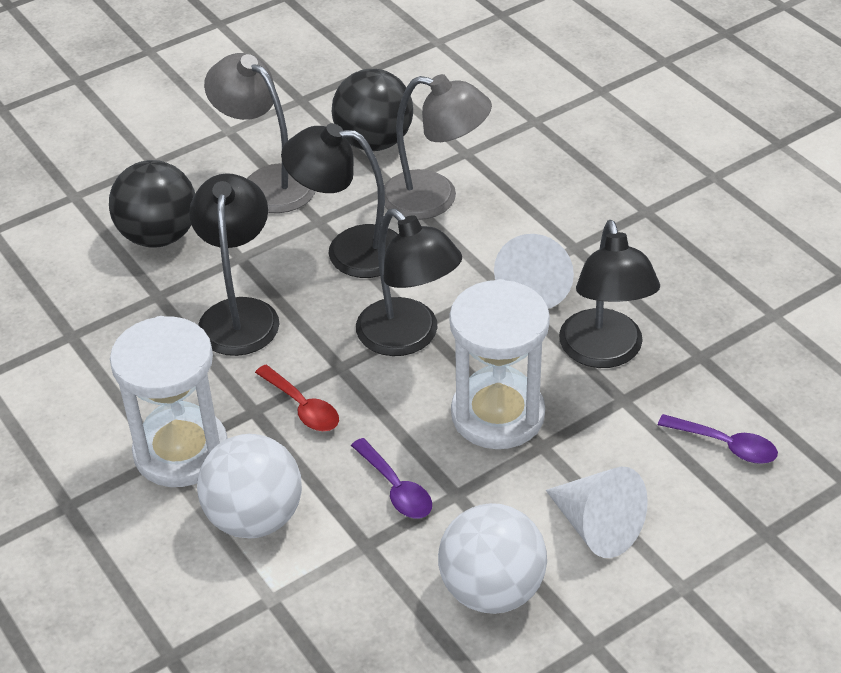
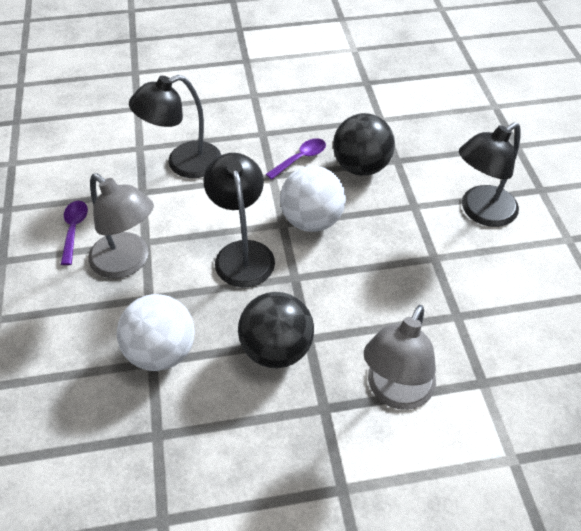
black lamp: [189,173,279,356] [281,123,398,278] [356,209,462,356] [559,220,660,368] = 4 -> [129,75,221,178] [203,153,275,288] [459,122,521,227] = 3
red spoon: [255,365,339,431] = 1 -> none = 0
white cone: [494,234,574,309] [546,467,648,558] = 2 -> none = 0
white hourglass: [110,316,228,487] [450,279,550,449] = 2 -> none = 0

